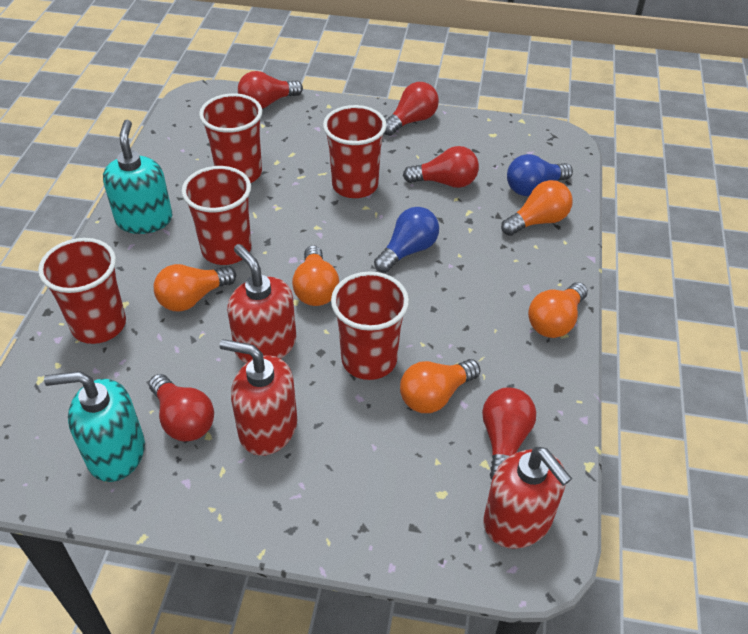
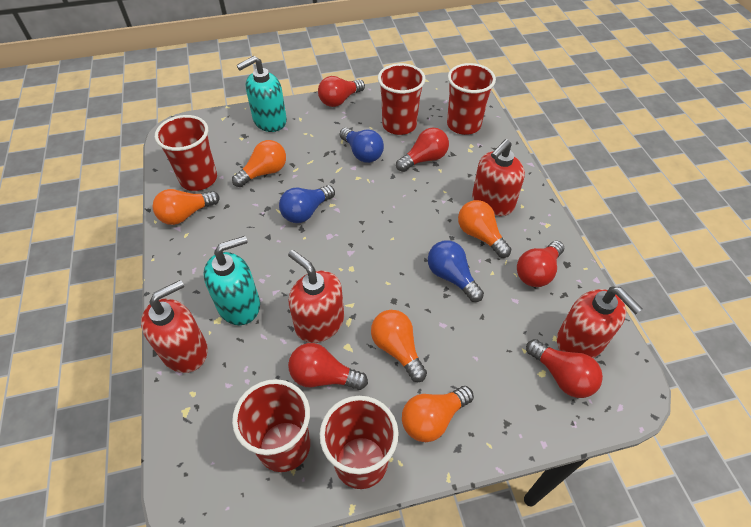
blue light bulb: [374,207,439,273] [507,154,573,196] = 2 -> [279,185,335,223] [340,128,384,163] [428,240,484,302] = 3
red soap dispenser: [220,339,297,456] [227,244,296,363] [483,447,572,549] = 3 -> [141,280,208,373] [288,250,344,343] [472,139,525,216] [557,287,642,358] = 4

